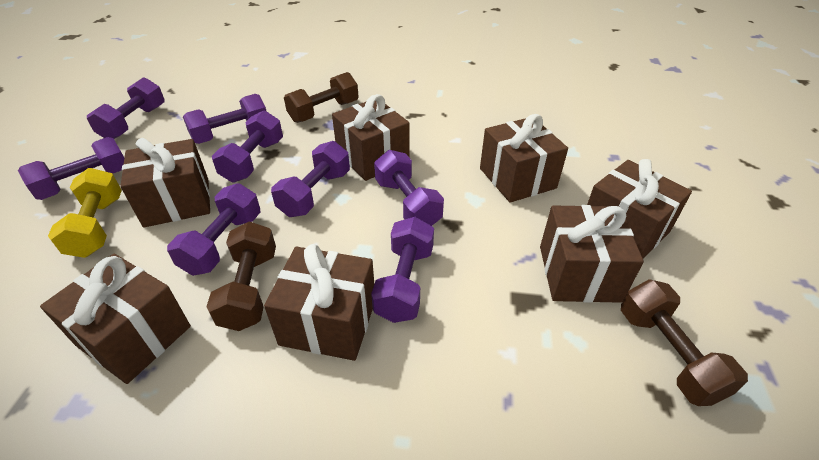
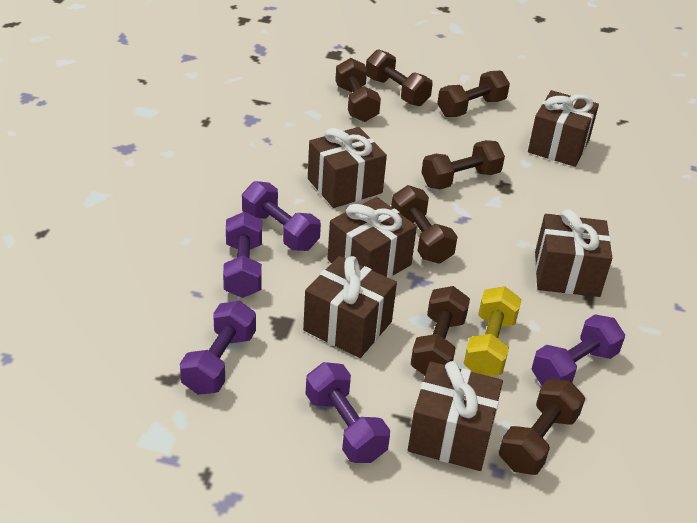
brown dumbbell: [206,221,276,331] [284,72,359,123] [621,279,748,406] = 3 -> [335,58,381,122] [366,49,433,106] [391,185,458,264] [411,286,470,375] [421,140,505,189] [437,70,510,117] [499,379,585,475] = 7
brown gift: [40,254,191,384] [120,138,210,228] [264,244,374,361] [332,94,410,181] [480,114,568,203] [540,205,644,303] [587,159,692,258] = 7 -> [303,256,397,358] [308,127,387,208] [327,197,417,278] [408,361,503,471] [528,90,599,167] [535,209,612,297] = 6
purple dumbbell: [18,137,124,200] [87,77,165,139] [167,183,260,276] [183,94,266,144] [212,111,283,182] [271,141,350,217] [371,217,434,323] [374,150,444,226] = 8 -> [180,300,256,395] [223,212,262,298] [242,181,321,251] [306,362,390,463] [531,314,625,386] = 5

